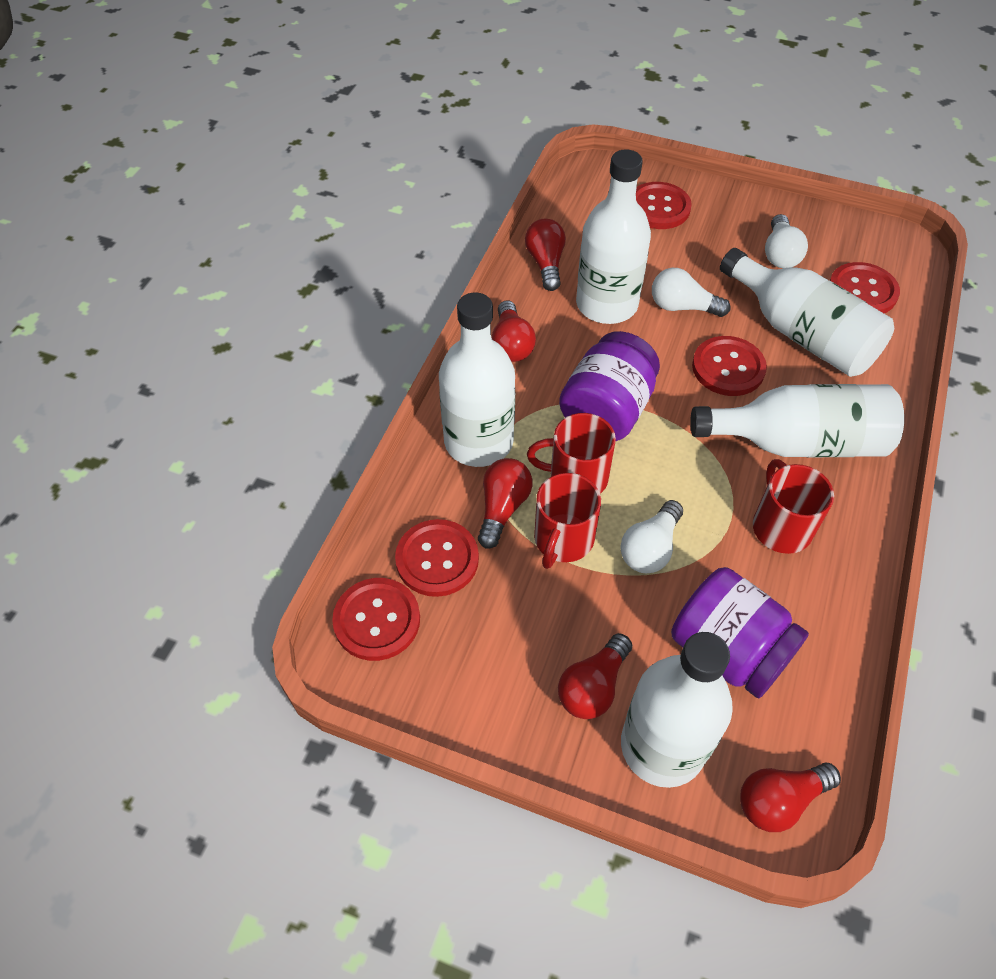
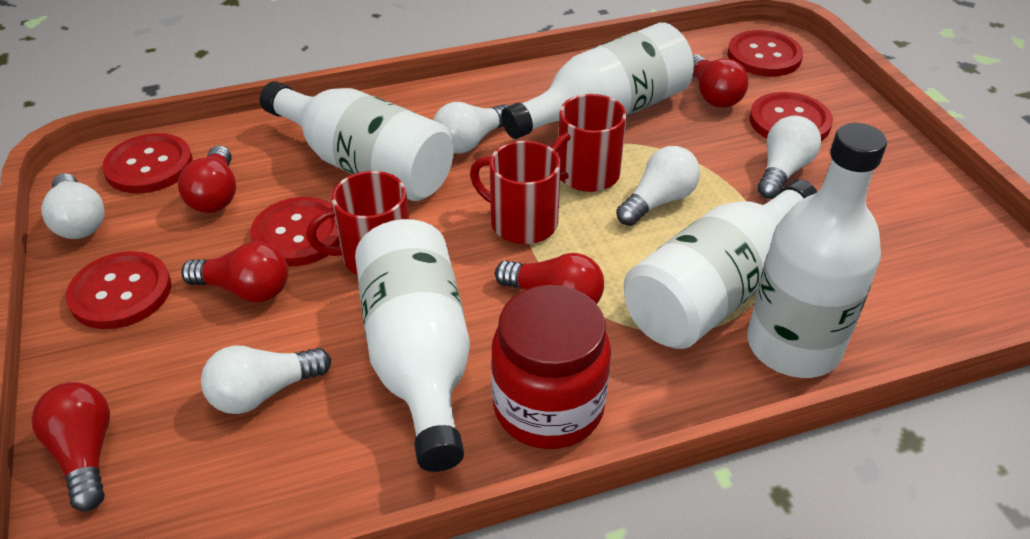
purple jar: [559,331,660,441] [671,567,809,698] = 2 -> none = 0
red jar: none = 0 -> [491,285,611,449] = 1
white light bulb: [620,500,683,573] [652,268,731,317] [765,214,808,268] = 3 -> [41,173,104,239] [201,345,331,414] [433,102,508,154] [616,146,700,226] [758,116,821,199] = 5

